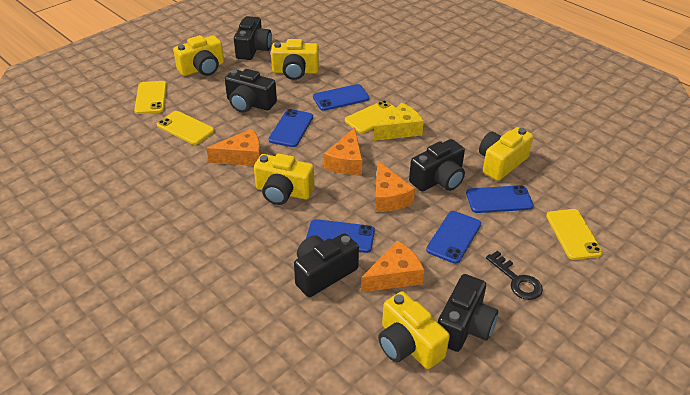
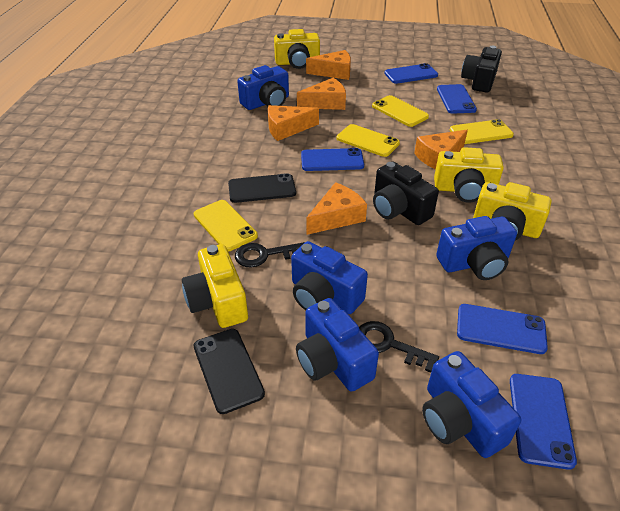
black camera: [225,69,277,113] [234,16,272,60] [294,233,359,297] [409,139,465,192] [438,274,498,352] = 5 -> [373,162,439,225] [461,46,502,93] = 2
black key: [486,251,543,300] = 1 -> [235,242,305,268] [359,321,439,373] = 2
black phone: none = 0 -> [194,329,265,414] [228,173,296,203] = 2
blue camera: none = 0 -> [237,65,289,110] [291,241,368,314] [296,298,379,392] [422,351,521,458] [436,216,517,280] = 5
orange cheese: [206,129,261,166] [324,127,362,175] [361,240,424,292] [375,161,415,212] = 4 -> [268,105,319,141] [297,78,346,110] [306,50,351,80] [306,182,367,235] [414,130,468,170] = 5
yellow camera: [173,35,224,76] [254,154,315,205] [271,39,319,80] [378,291,450,369] [479,127,533,181] = 5 -> [182,244,248,328] [274,29,320,69] [434,147,504,202] [473,182,551,241] = 4
yellow cheese: [373,103,424,141] = 1 -> none = 0

